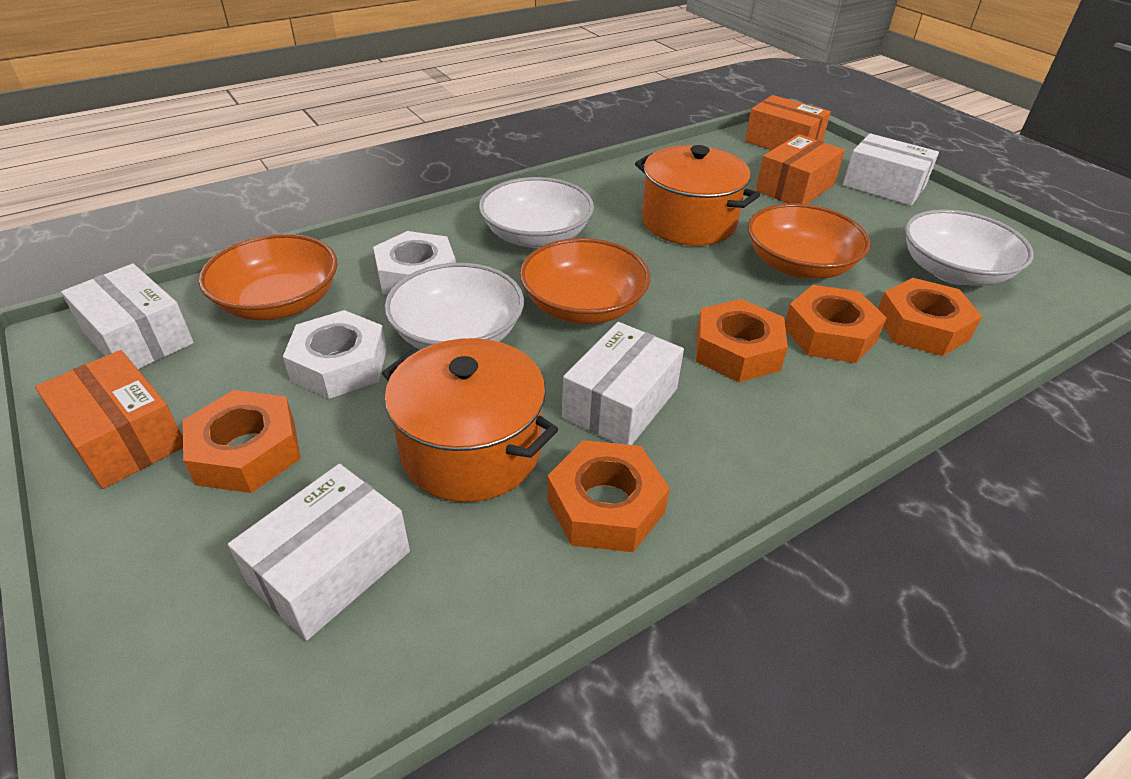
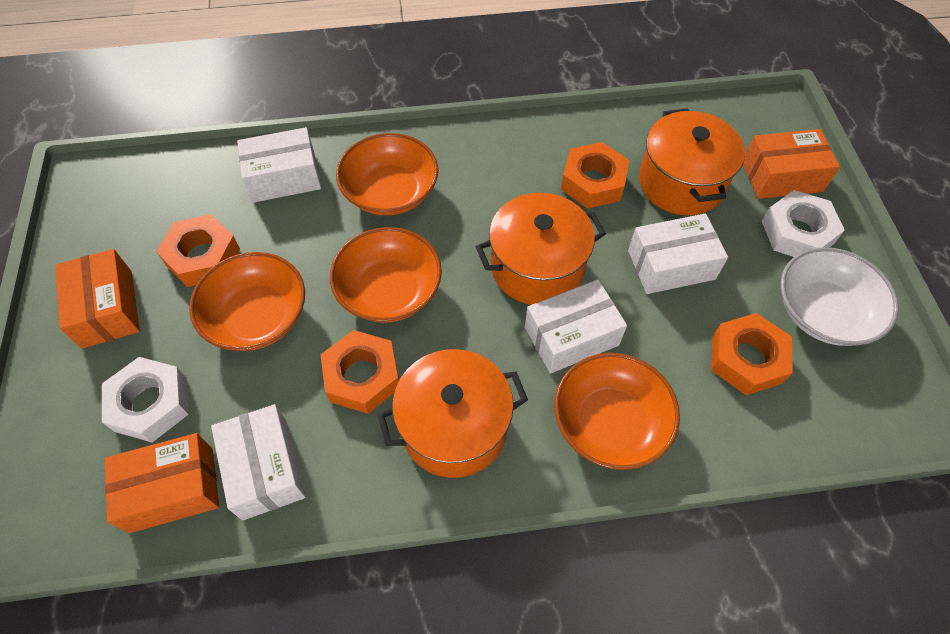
orange bowl: [199,234,338,320] [520,238,650,324] [748,203,870,279] = 3 -> [189,252,305,351] [330,227,442,323] [336,133,438,215] [554,353,680,470] = 4
orange nut: [183,390,301,493] [547,440,670,552] [696,299,788,382] [785,285,887,363] [878,278,982,356] = 5 -> [157,214,240,287] [320,330,399,414] [561,142,629,209] [711,313,793,395] = 4
orange pot: [382,338,558,502] [635,145,760,246] = 2 -> [377,349,528,478] [476,193,606,305] [639,108,745,216] = 3
white bowl: [385,263,524,350] [479,177,594,248] [905,209,1034,286] = 3 -> [781,247,899,346] = 1

